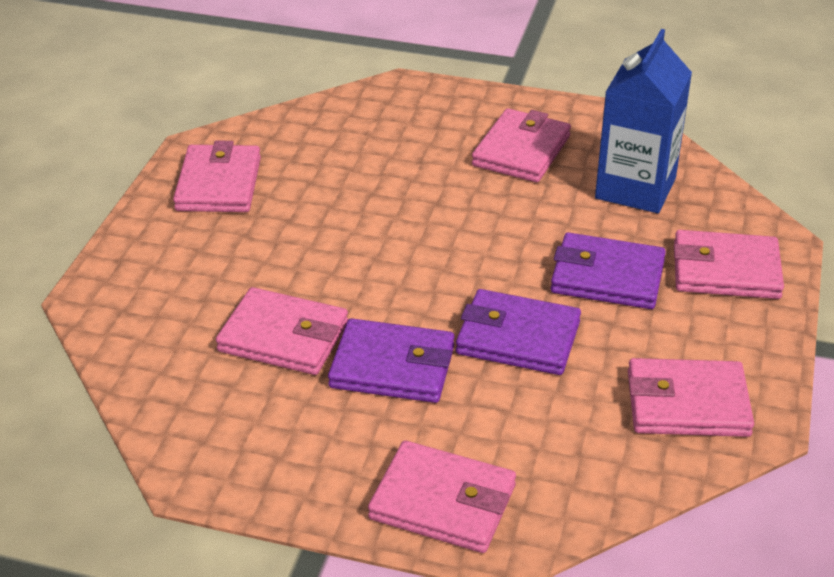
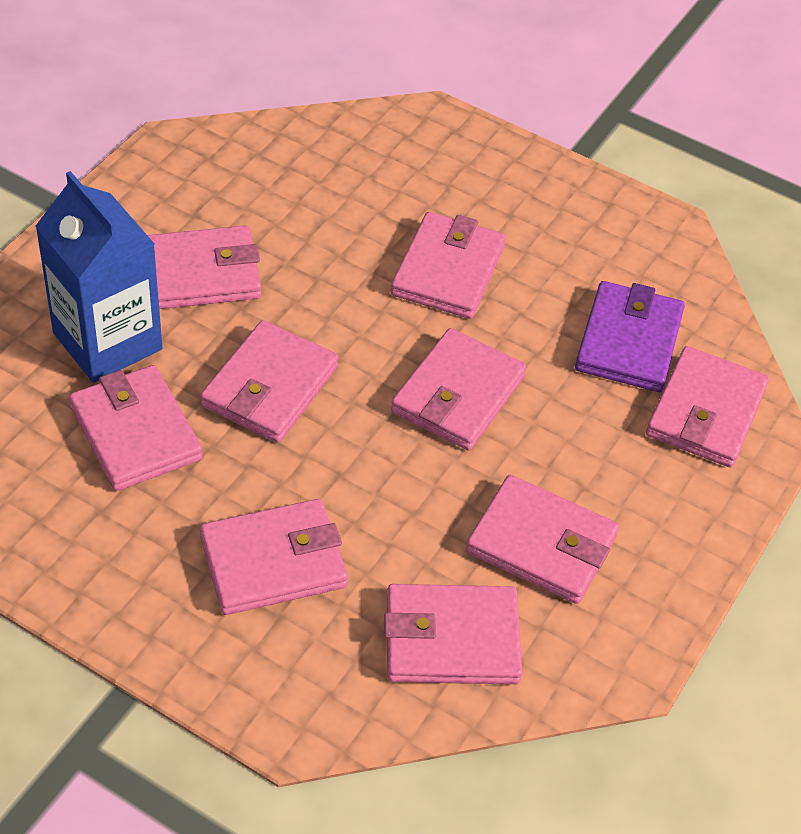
pink wallet: [173,141,261,212] [216,287,348,375] [368,441,516,553] [472,109,571,182] [628,358,754,437] [674,230,784,299] = 6 -> [69,365,203,491] [147,225,261,309] [200,320,338,443] [200,499,348,615] [384,584,522,684] [391,212,506,319] [391,328,526,451] [466,475,619,604] [646,346,769,468] = 9
purple wallet: [328,318,455,403] [456,289,581,375] [551,232,666,309] = 3 -> [575,281,685,392] = 1

